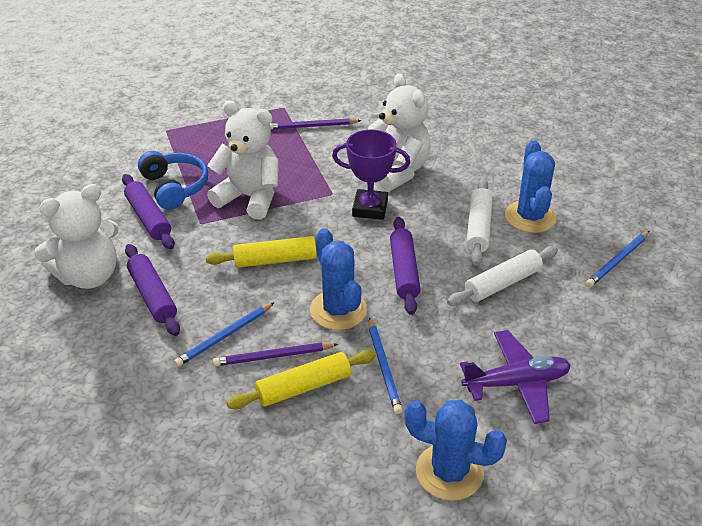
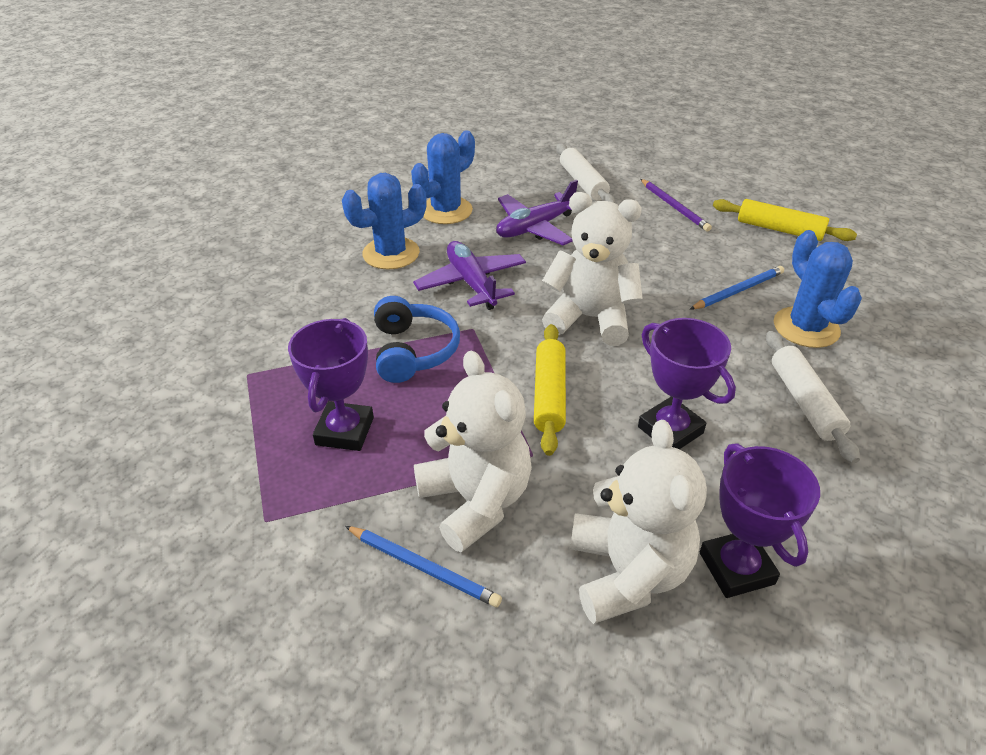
blue pencil: [174,302,275,367] [369,317,403,414] [586,231,649,287] = 3 -> [345,526,502,607] [690,266,784,310] = 2
purple pencil: [213,342,338,366] [270,118,362,129] = 2 -> [641,179,712,231] = 1
purple plane: [460,330,571,424] = 1 -> [413,241,526,310] [496,180,578,245] = 2
purple rolling pin: [122,174,174,249] [125,244,180,336] [390,217,421,315] = 3 -> none = 0
purple trophy: [332,130,410,220] = 1 -> [288,318,374,451] [638,318,736,449] [700,443,820,598] = 3

